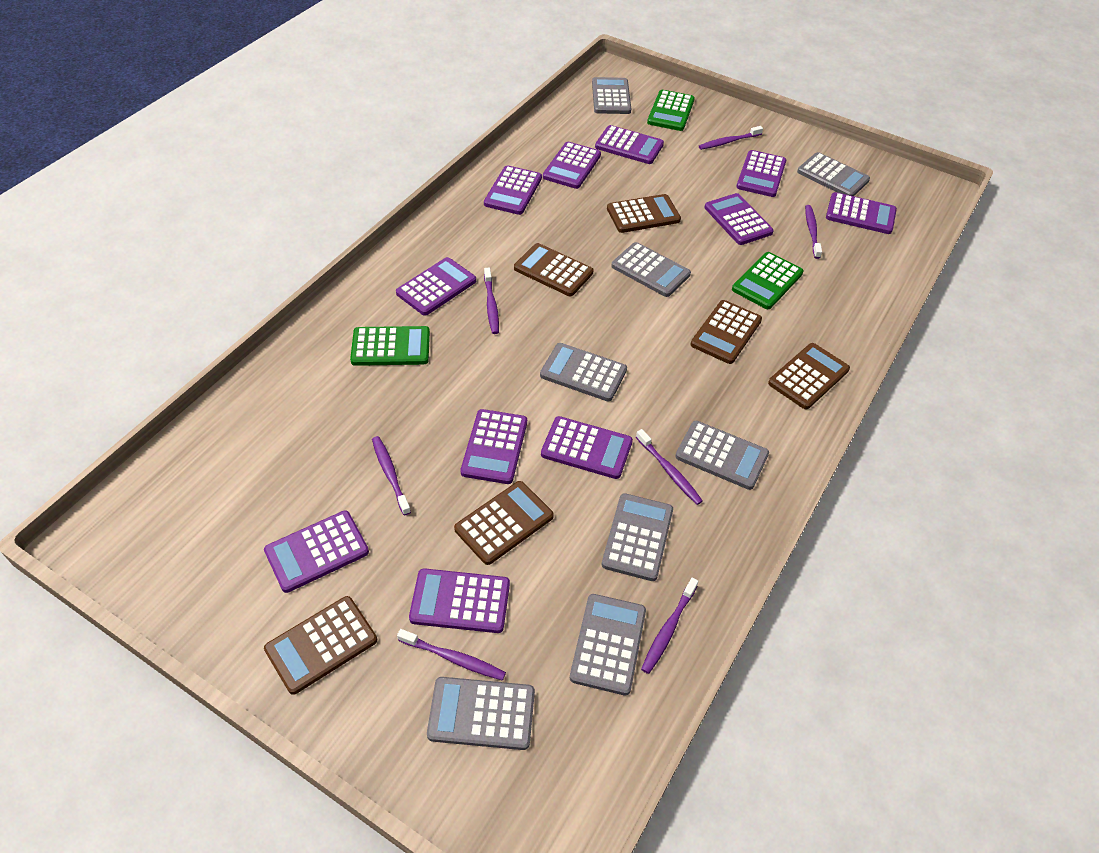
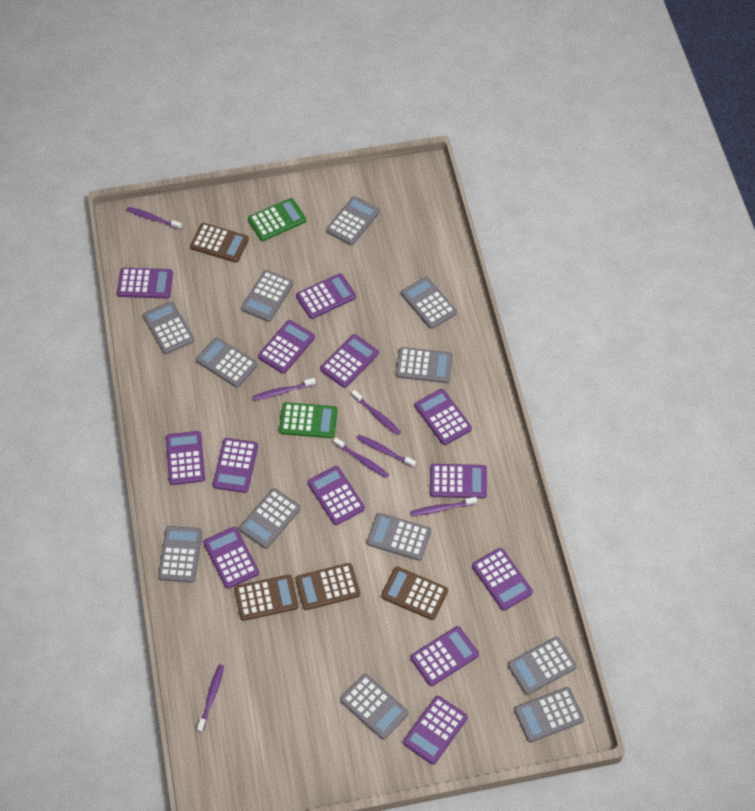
brown calculator: [264,596,377,695] [454,481,554,565] [514,243,593,296] [607,194,681,233] [690,300,762,364] [768,343,850,409] = 6 -> [190,223,249,263] [234,575,298,621] [295,563,360,610] [381,567,448,620] = 4
green calculator: [350,326,430,366] [647,90,695,131] [732,252,803,309] = 3 -> [248,198,306,241] [279,402,338,438] = 2
grey calculator: [427,677,535,750] [540,343,627,401] [570,594,646,695] [592,77,631,114] [602,493,673,581] [611,242,691,297] [675,421,769,490] [797,152,870,196] = 8 -> [143,301,194,354] [158,526,202,583] [196,337,257,388] [239,488,301,549] [241,270,293,322] [326,196,379,245] [340,674,408,740] [367,513,431,561] [396,347,453,383] [401,277,457,329] [508,637,577,695] [514,687,584,742] = 12
purple calculator: [264,511,369,593] [396,257,476,315] [409,568,510,633] [460,409,527,484] [484,165,542,215] [541,416,633,479] [543,142,601,189] [595,125,664,164] [704,193,774,245] [736,150,787,197] [826,192,897,234] = 11 -> [117,268,173,299] [166,431,205,485] [204,527,259,589] [213,438,258,493] [258,320,315,374] [296,273,356,319] [308,466,365,525] [320,334,379,388] [403,696,468,765] [410,626,479,686] [415,389,472,445] [430,464,487,498] [472,548,533,611] = 13

